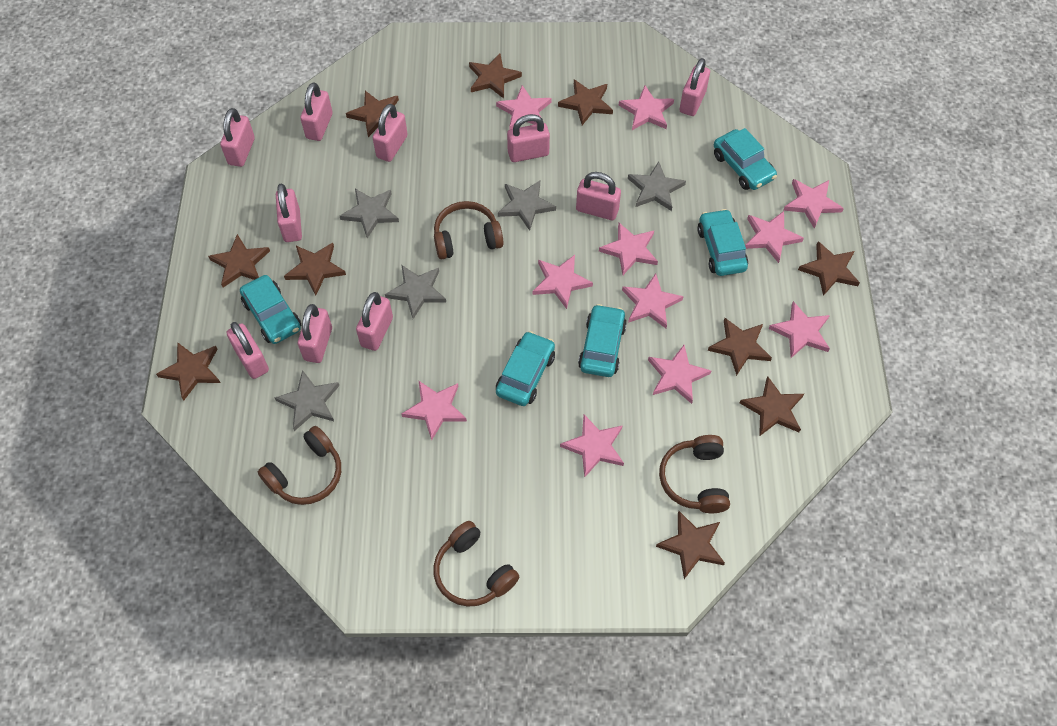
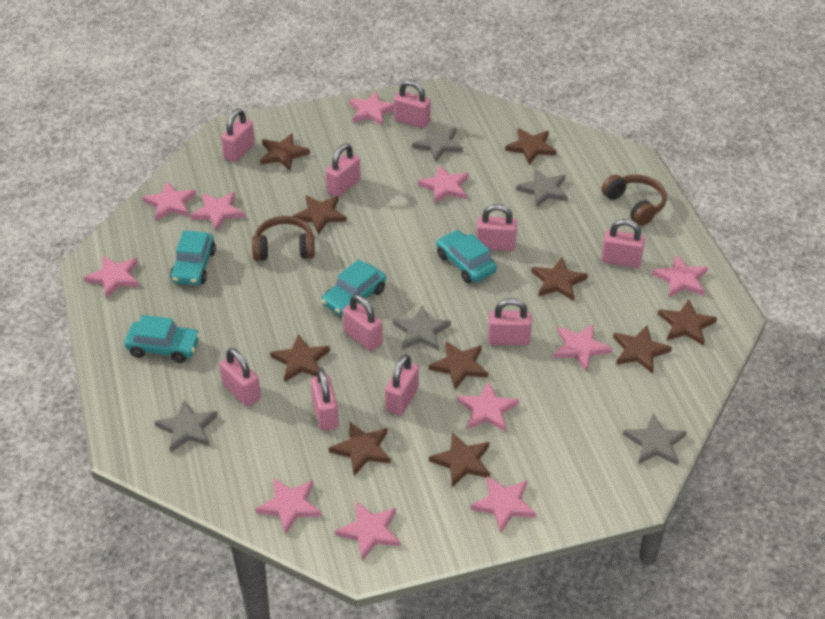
brown headphones: [258,426,341,505] [433,521,519,607] [434,201,504,259] [659,435,730,513] = 4 -> [252,216,315,261] [602,175,667,226] = 2
turquoise car: [240,275,301,344] [496,331,555,406] [578,304,627,377] [697,209,748,276] [714,128,777,190] = 5 -> [124,315,200,363] [170,230,216,285] [321,259,386,316] [436,230,497,283] = 4

